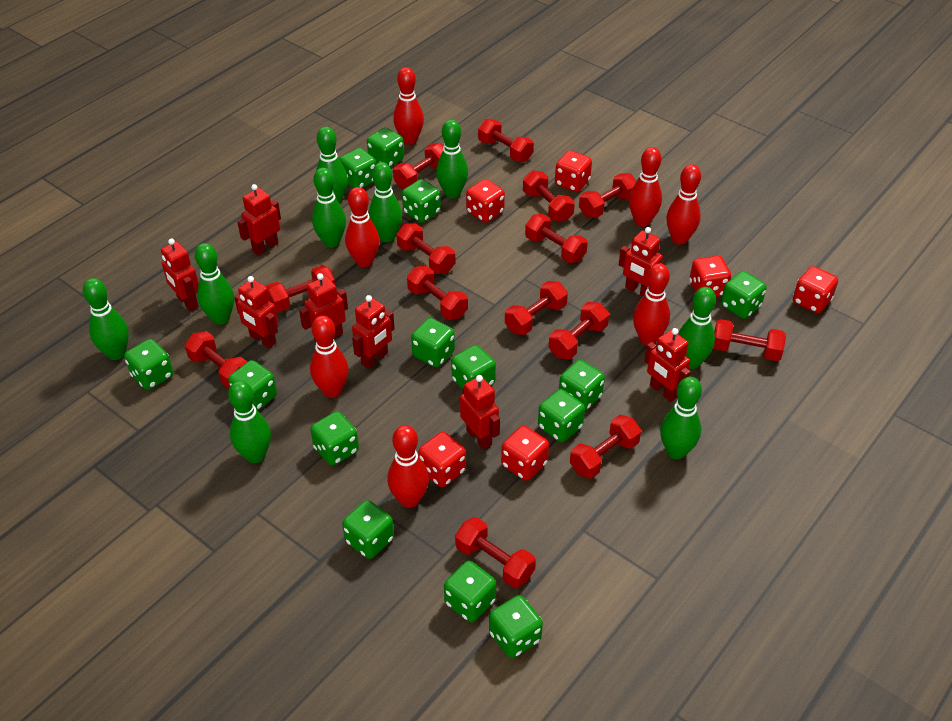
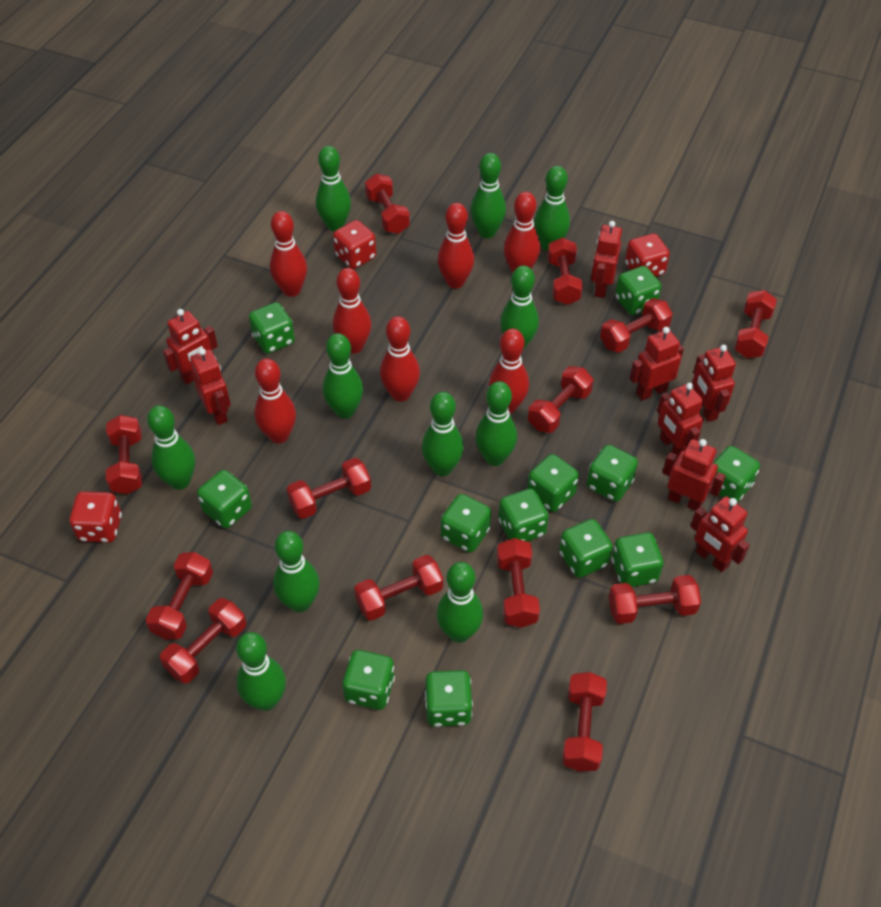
green bowling pin: [83,278,129,360] [195,243,234,325] [228,381,271,463] [312,168,346,248] [316,127,348,204] [369,162,402,242] [436,120,468,199] [660,377,702,459] [678,287,716,369] = 9 -> [147,405,195,490] [236,632,286,711] [273,531,319,612] [316,146,351,231] [323,333,363,419] [422,392,464,476] [437,562,483,643] [471,153,506,238] [475,381,517,466] [500,265,539,350] [534,166,570,251] = 11
green dice: [124,339,173,390] [228,360,277,411] [310,411,359,466] [339,148,376,188] [342,500,394,559] [367,128,404,167] [402,179,441,223] [411,318,455,367] [444,561,496,622] [451,345,496,389] [489,595,543,658] [538,389,585,442] [559,360,605,411] [721,271,767,319] = 14 -> [197,470,252,528] [249,302,295,354] [342,650,395,710] [425,670,473,727] [441,494,491,552] [499,488,549,542] [527,454,579,512] [559,519,613,578] [587,445,638,502] [612,532,663,587] [615,266,662,315] [710,446,760,502] = 12
red dice: [418,432,466,487] [466,179,505,223] [501,426,549,481] [555,151,592,192] [690,256,731,297] [793,266,838,314] = 6 -> [69,491,122,543] [333,220,376,269] [625,233,670,277] = 3
red dumbbell: [185,331,247,389] [266,265,335,312] [393,143,444,189] [396,223,455,274] [407,266,468,320] [455,517,536,588] [478,119,534,162] [505,281,568,335] [523,170,575,222] [525,214,588,263] [548,302,609,359] [570,415,641,478] [579,173,637,218] [714,319,786,361] = 14 -> [106,415,142,494] [146,552,213,640] [160,598,246,683] [287,458,371,519] [354,555,443,621] [365,174,410,234] [497,538,540,628] [528,366,593,433] [547,237,583,305] [562,672,607,772] [600,298,673,353] [609,575,701,624] [734,290,777,358] = 13

